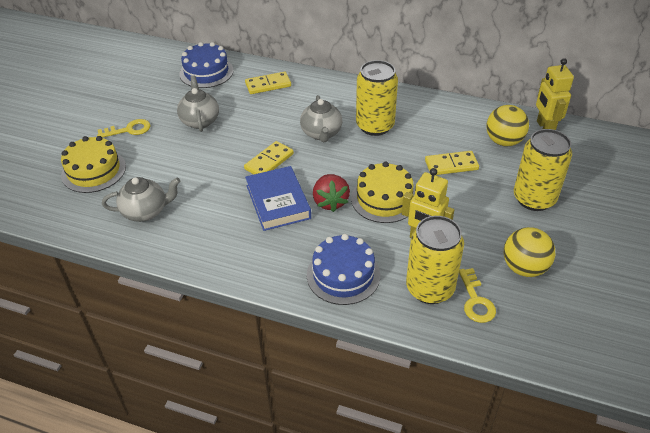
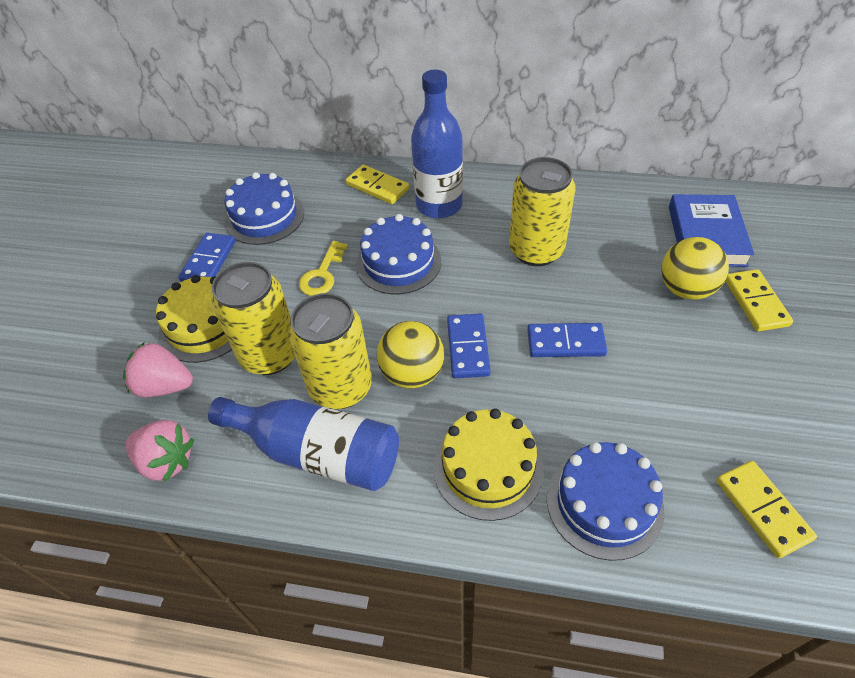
blue bottle: none = 0 -> [208,397,399,491] [411,70,463,219] = 2
blue cake: [179,42,234,88] [307,234,380,305] = 2 -> [224,172,304,245] [356,214,441,294] [547,442,665,561] = 3
blue domino: none = 0 -> [178,233,235,282] [447,313,491,378] [527,323,607,357] = 3
grey teapot: [102,177,181,222] [177,75,219,132] [300,95,342,142] = 3 -> none = 0
pink strawberry: none = 0 -> [123,342,193,398] [125,420,194,482] = 2
red strawberry: [313,174,350,212] = 1 -> none = 0
yellow key: [97,119,150,138] [459,268,496,323] = 2 -> [299,241,348,296] = 1
yellow robot: [402,168,454,238] [536,58,574,130] = 2 -> none = 0

